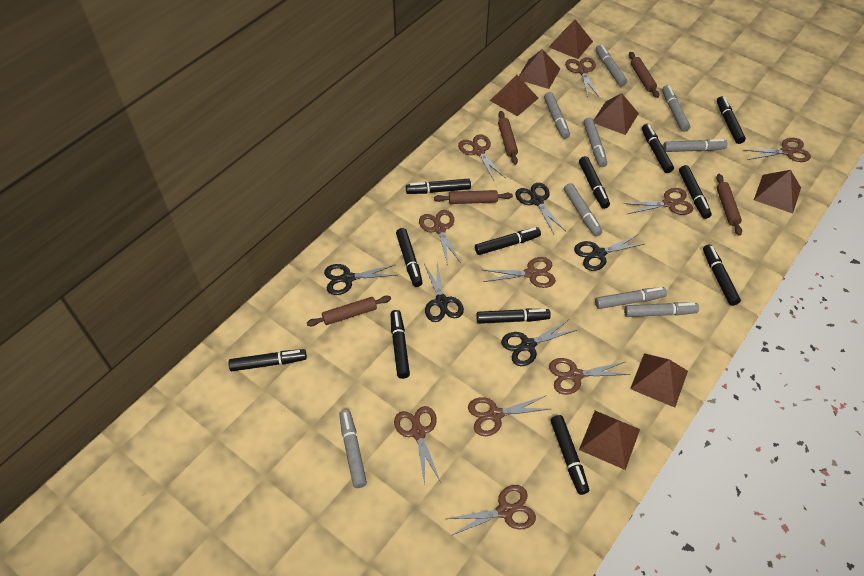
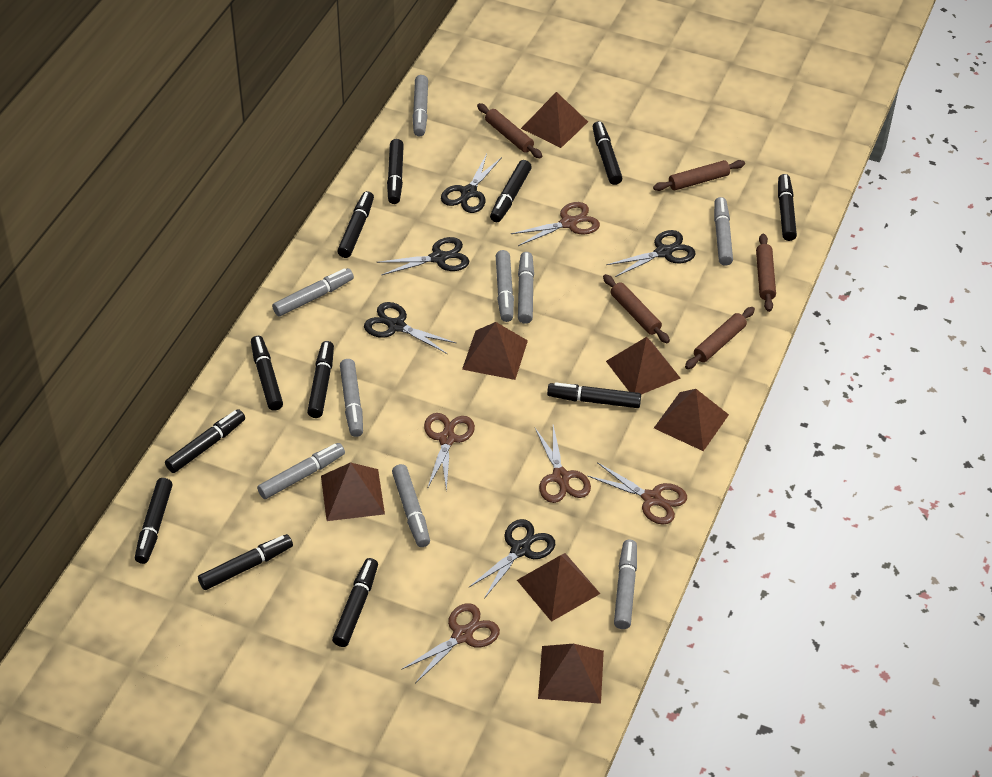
brown scissors: [394,406,441,485] [419,210,461,265] [447,485,536,536] [458,135,505,180] [468,396,549,436] [483,257,556,288] [549,358,630,395] [565,57,599,97] [623,188,693,215] [743,138,811,162] = 10 -> [401,603,500,683] [424,413,475,491] [511,202,600,246] [535,425,591,503] [588,462,687,525] = 5

